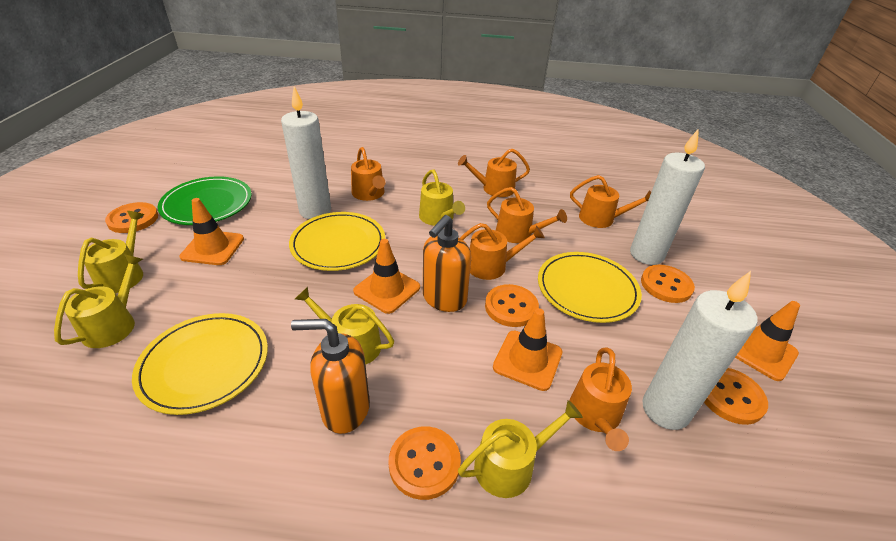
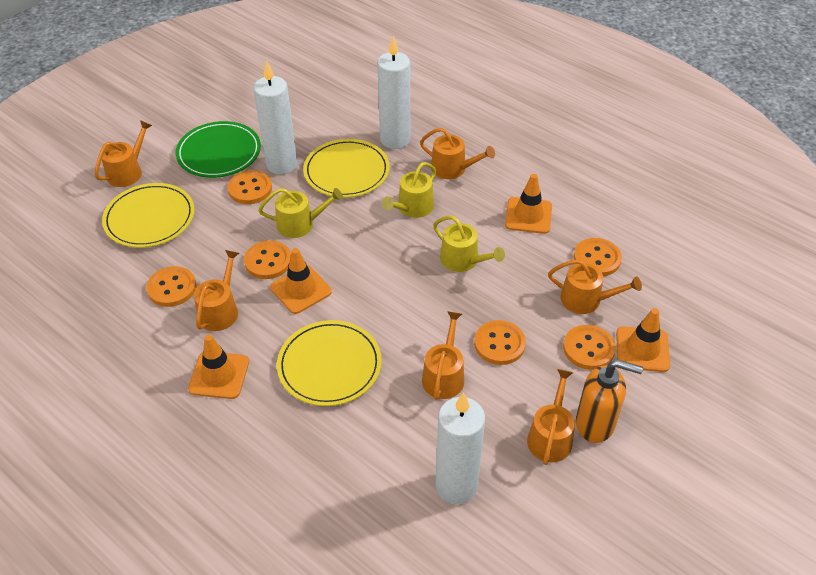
orange button: [105,202,158,233] [388,426,461,500] [485,284,539,327] [641,265,695,303] [704,368,768,425] = 5 -> [147,266,196,307] [228,170,272,204] [244,240,291,279] [474,320,526,365] [563,325,616,370] [574,238,622,276] = 6
orange soap dispenser: [291,319,370,434] [423,215,471,312] = 2 -> [576,359,643,443] = 1
yellow watering can: [54,254,143,348] [78,211,144,293] [295,287,394,365] [419,170,465,226] [458,400,583,498] = 5 -> [258,188,343,238] [382,162,436,218] [433,215,505,272] = 3

